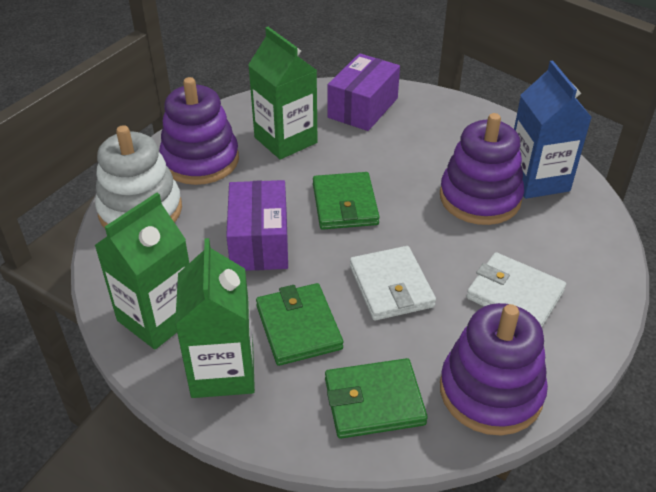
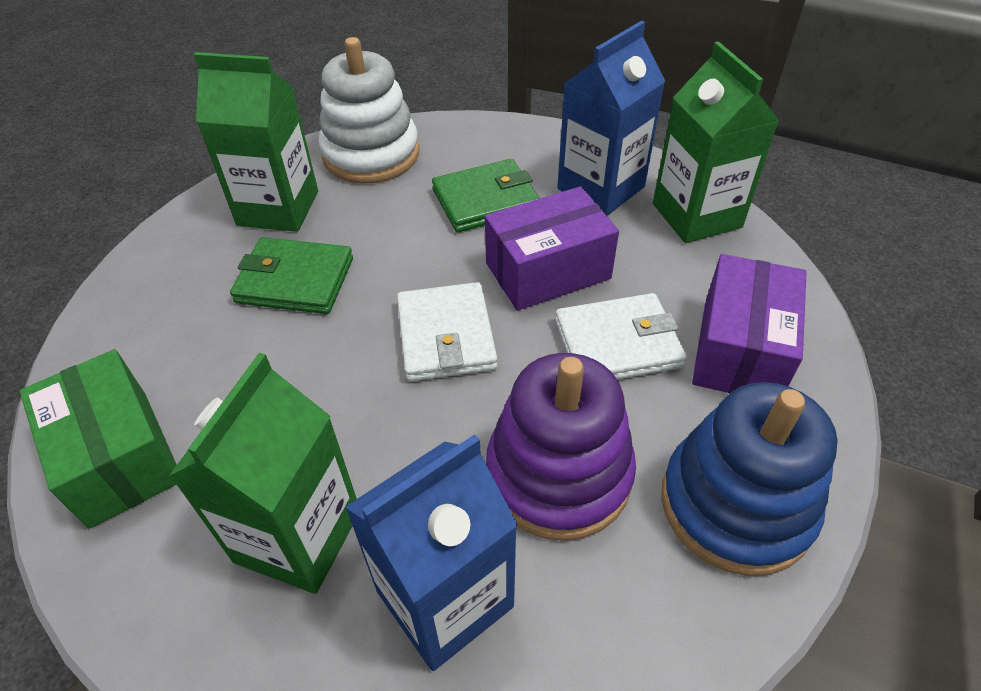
blue carton: [514,61,592,199] = 1 -> [345,434,518,671] [557,21,665,216] = 2
blue stacking toy: none = 0 -> [661,382,838,576] = 1
green box: none = 0 -> [19,349,177,529] = 1
green wallet: [256,283,343,366] [313,172,380,230] [325,358,428,439] = 3 -> [230,237,353,314] [432,159,540,232] = 2
purple stacking toy: [159,77,239,185] [440,113,524,225] [440,303,548,435] = 3 -> [486,353,636,541] = 1

